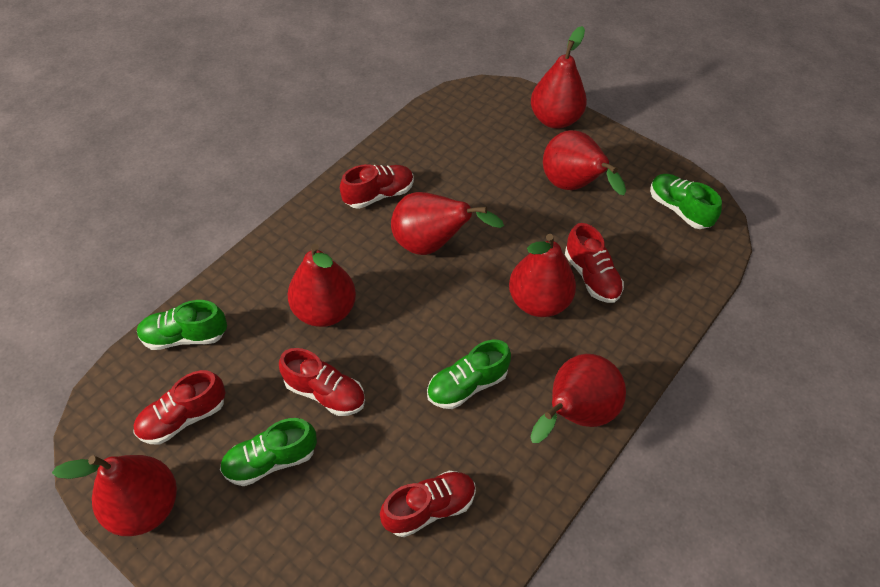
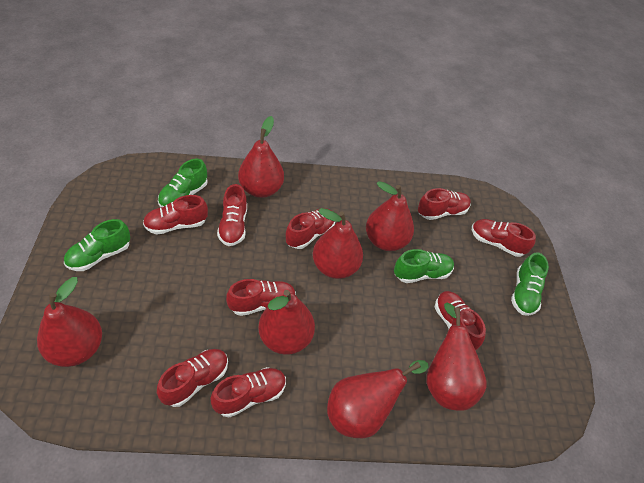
red shoe: [133,370,226,445] [279,348,365,416] [340,164,414,209] [380,471,476,537] [565,223,624,303] = 5 -> [143,195,208,235] [157,349,228,407] [210,367,286,417] [217,184,247,246] [226,279,296,316] [286,208,335,249] [418,188,471,220] [435,291,486,350] [472,219,536,257] = 9

